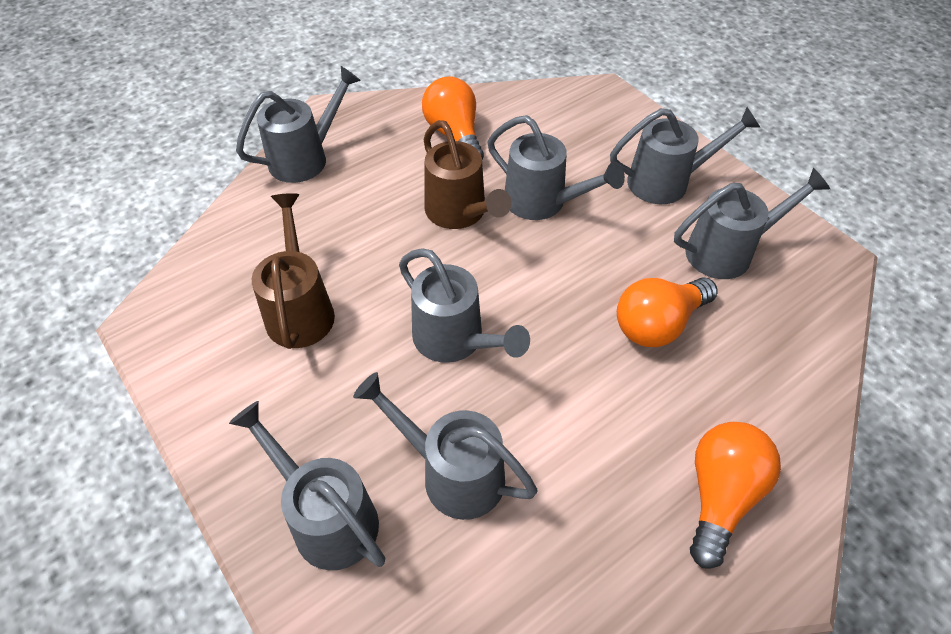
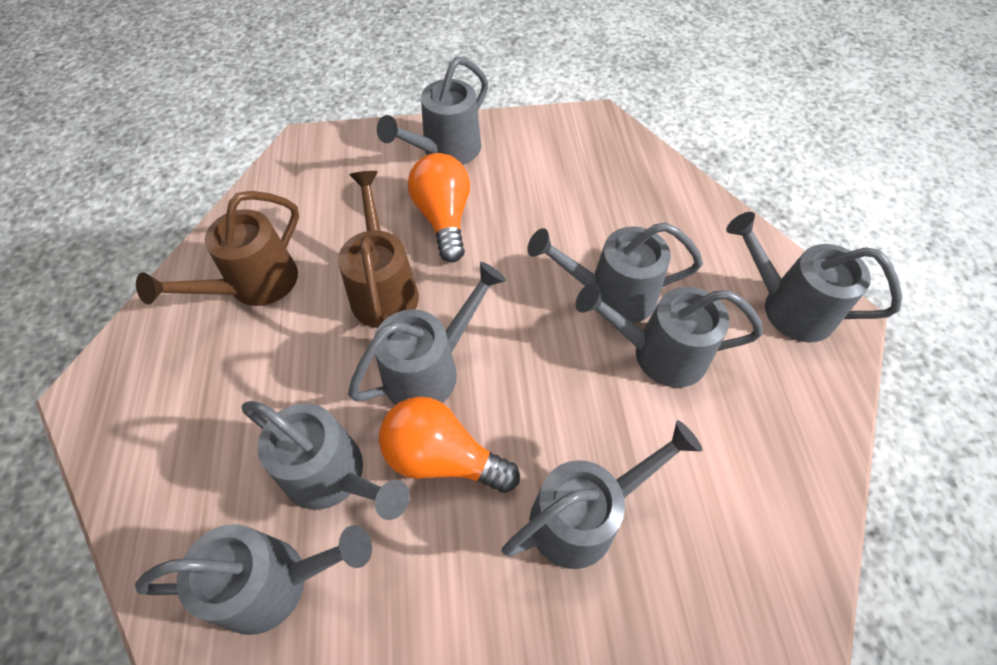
grey watering can: [229,401,385,570] [236,66,361,183] [353,372,538,520] [399,248,530,363] [487,115,625,220] [610,107,761,204] [674,168,830,279] = 7 -> [135,524,372,635] [242,401,410,520] [348,262,506,405] [377,57,488,165] [502,420,702,569] [527,222,703,323] [576,283,763,388] [726,212,902,342] = 8
orange light bulb: [422,76,484,159] [617,277,718,347] [690,422,781,568] = 3 -> [379,396,520,493] [408,153,470,263] = 2

